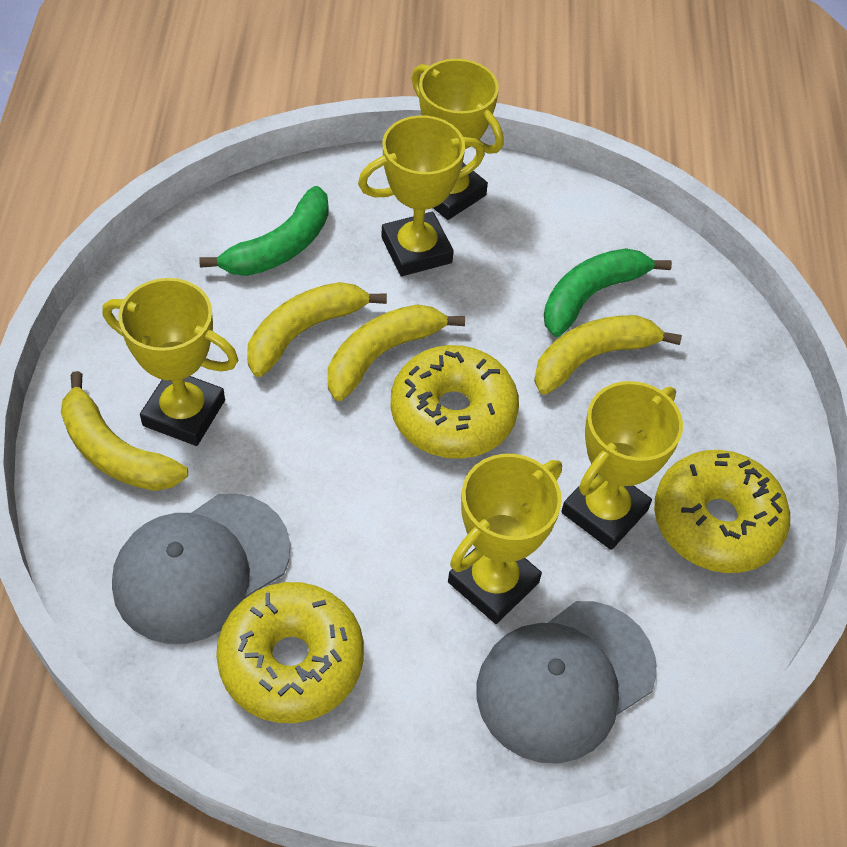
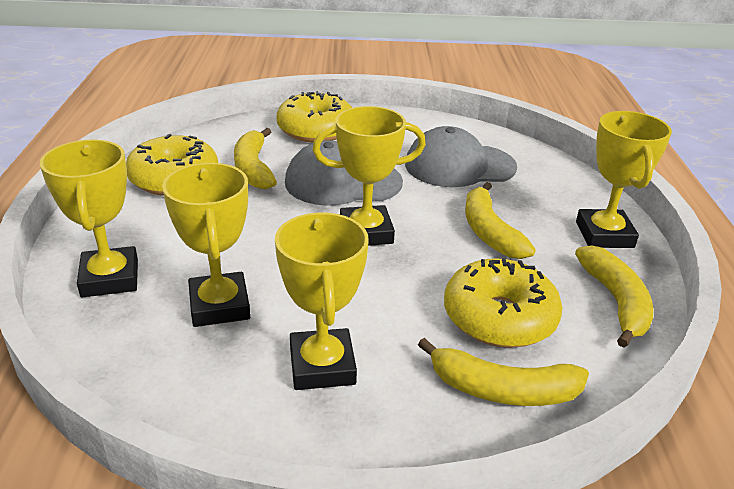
green banana: [199,186,329,276] [544,248,672,337] = 2 -> none = 0

